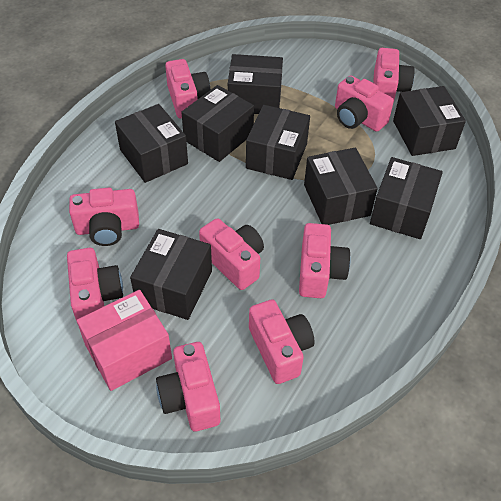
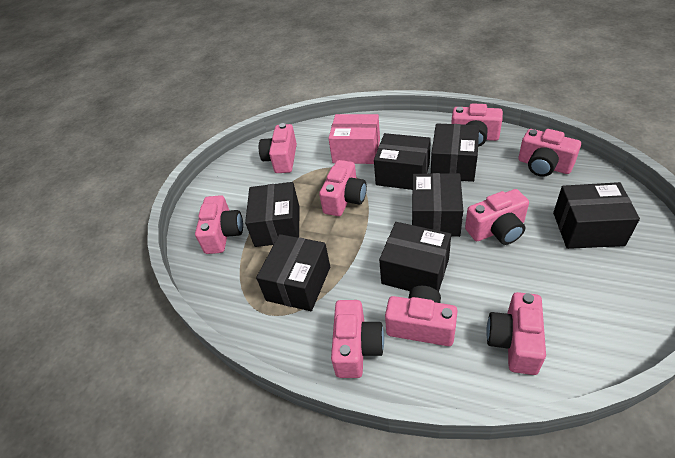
black box: [115,104,188,183] [130,229,212,320] [182,85,254,162] [228,54,283,114] [246,105,310,180] [304,148,378,225] [370,157,443,239] [393,86,466,156] = 8 -> [245,182,299,247] [256,234,330,311] [374,133,431,190] [379,222,451,292] [412,173,463,237] [431,124,479,182] [553,182,640,249] = 7

